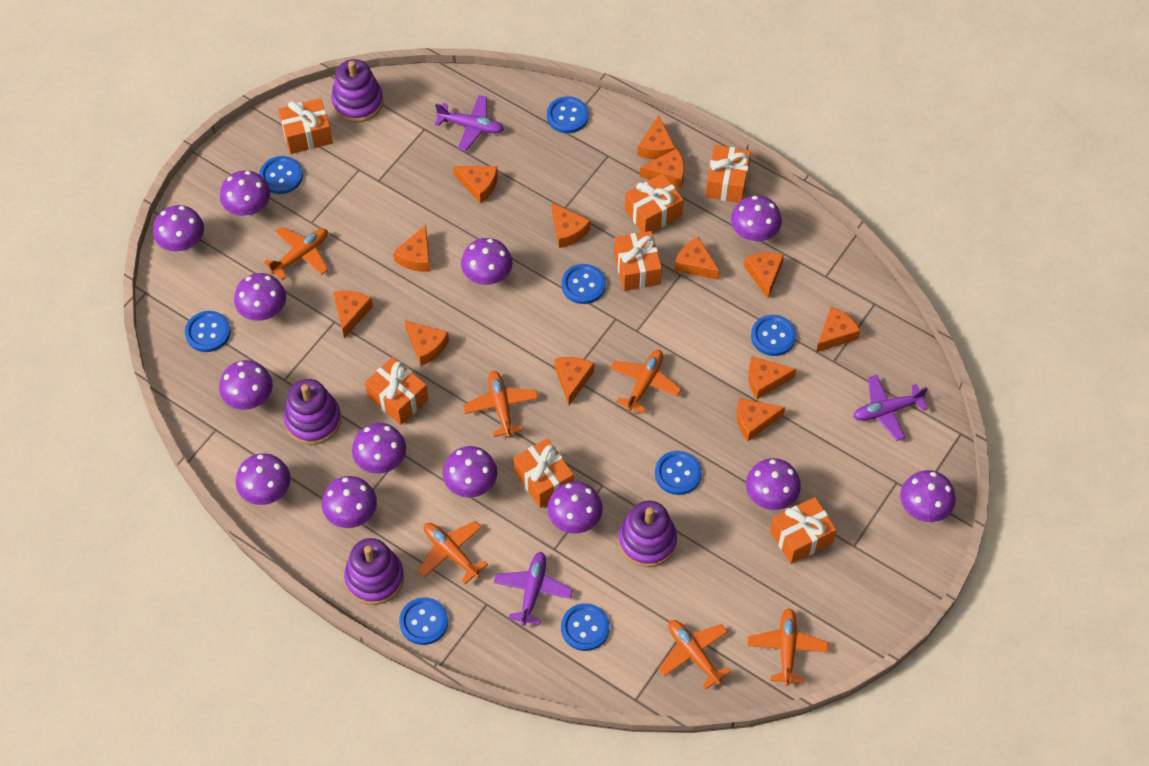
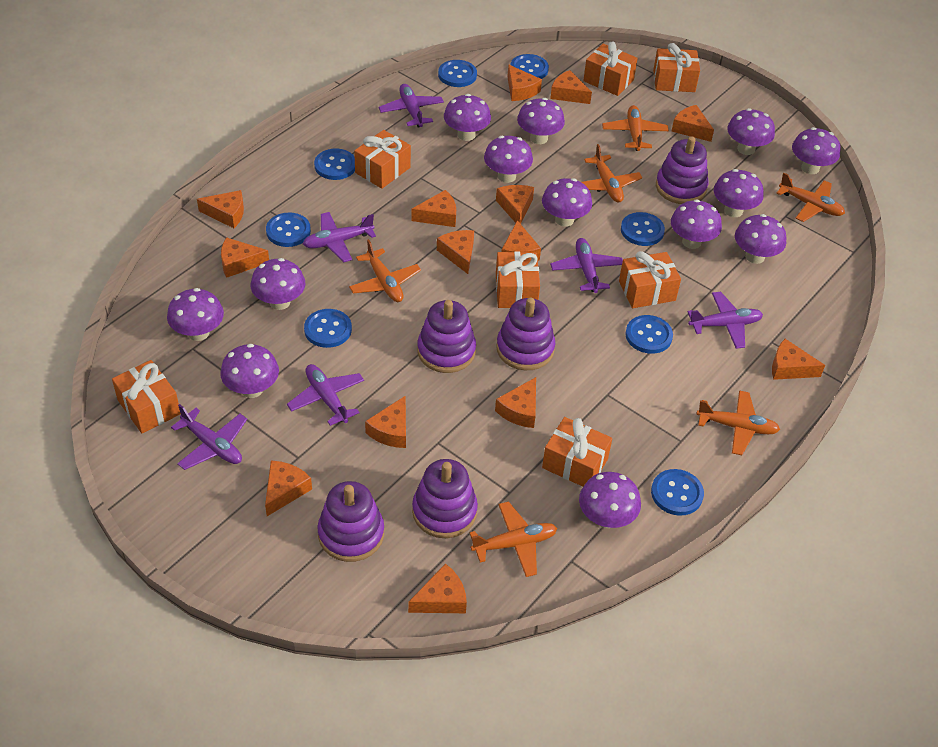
orange cheese: [333,291,373,338] [393,225,430,272] [405,321,449,366] [453,166,498,204] [552,203,591,248] [555,357,594,405] [638,115,676,160] [640,148,684,188] [674,237,720,280] [737,398,785,441] [744,252,784,299] [748,356,796,399] [816,307,861,352] = 13 -> [197,190,244,228] [221,237,269,278] [265,461,312,516] [365,396,406,448] [408,564,467,613] [411,190,456,227] [437,230,474,274] [495,377,536,428] [496,185,534,224] [502,220,541,261] [507,64,542,101] [550,70,592,104] [672,105,714,142] [772,339,825,380] = 14
purple plane: [435,95,504,151] [494,552,573,626] [853,375,928,441] = 3 -> [171,404,247,470] [287,364,364,426] [303,212,376,262] [379,84,444,127] [550,238,623,293] [687,292,763,349] = 6
purple stacking toy: [284,379,341,445] [331,59,383,123] [344,538,404,605] [618,501,677,567] = 4 -> [317,481,384,562] [412,459,478,538] [417,300,476,373] [496,298,555,370] [656,136,709,204] = 5

